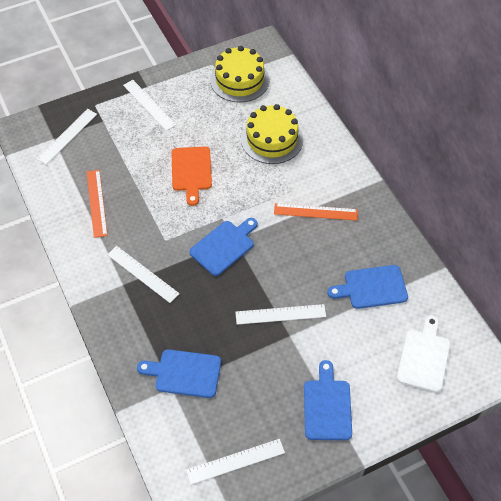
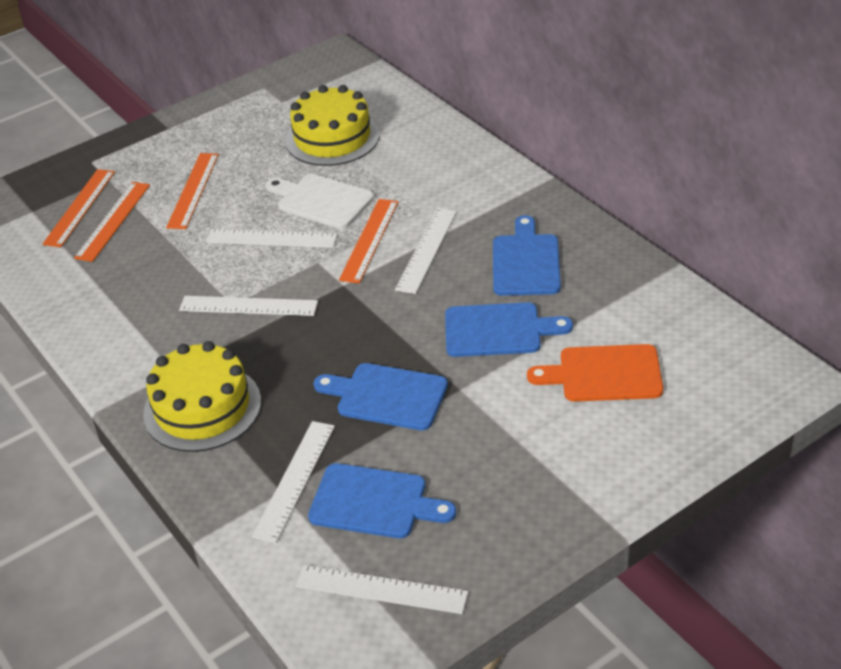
orange ruler: [87,170,108,238] [274,203,358,221] = 2 -> [42,169,115,247] [74,182,150,262] [166,153,219,229] [339,199,398,283] = 4

